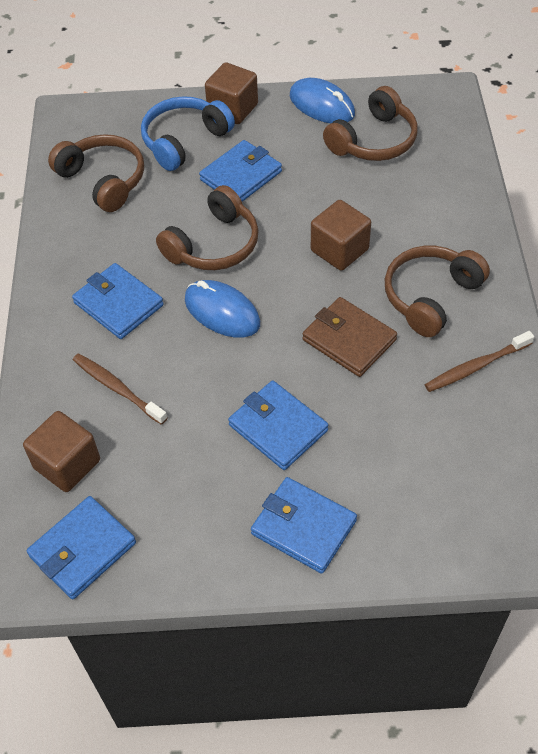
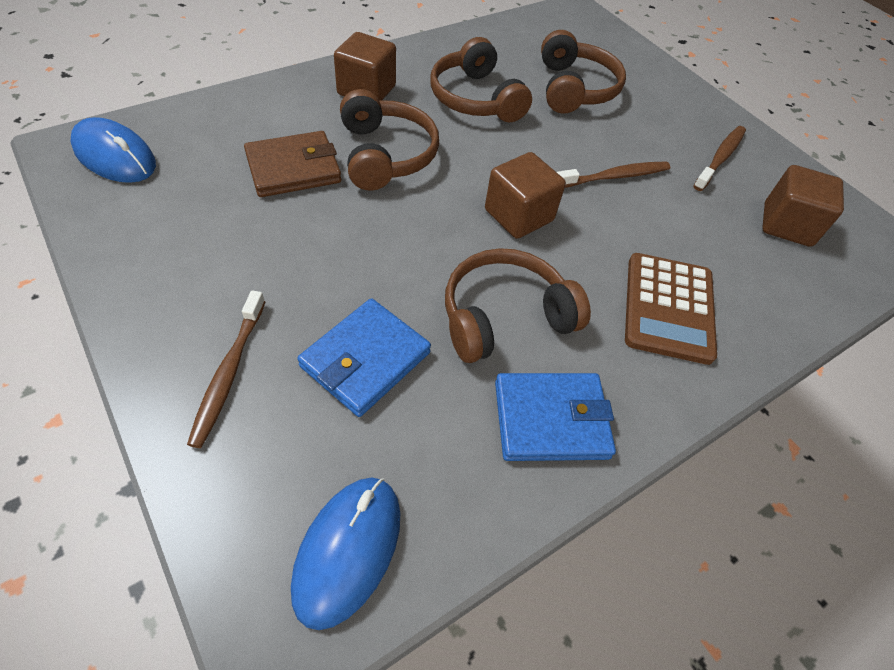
blue headphones: [141,96,235,171] = 1 -> none = 0
blue wallet: [27,496,136,599] [72,263,164,339] [199,140,282,202] [228,381,328,470] [251,477,357,574] = 5 -> [297,298,431,417] [495,373,616,461] = 2
brown calculator: none = 0 -> [625,253,717,365] = 1
brown toothbrush: [73,353,167,425] [425,331,534,392] = 2 -> [187,290,265,448] [557,162,670,188] [693,126,746,191] = 3

